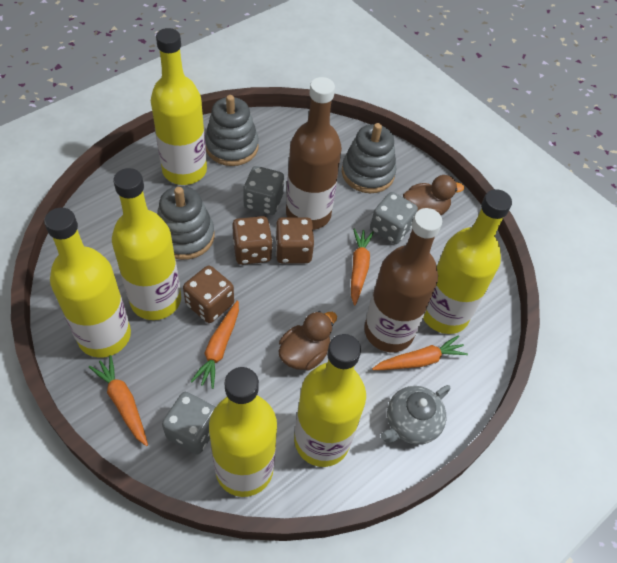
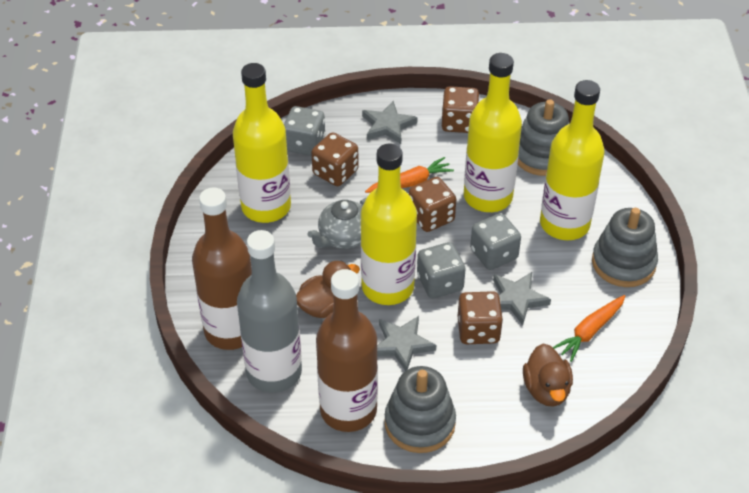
brown dice: [183,266,234,323] [232,216,273,265] [275,217,314,264] = 3 -> [311,132,359,186] [409,177,456,232] [442,86,479,133] [458,291,503,344] = 4
grey bottle: none = 0 -> [237,230,302,393] = 1
grey star: none = 0 -> [362,101,418,144] [377,316,436,371] [493,272,551,325] = 3
orange carrot: [89,355,148,446] [191,300,239,389] [351,228,374,306] [372,335,468,370] = 4 -> [365,157,454,193] [552,295,625,362] = 2
yellow bottle: [44,208,131,358] [112,168,181,320] [151,28,207,185] [209,367,277,497] [294,334,366,467] [423,189,512,334] = 6 -> [233,63,291,223] [361,143,417,305] [464,53,522,212] [540,80,604,240] = 4

